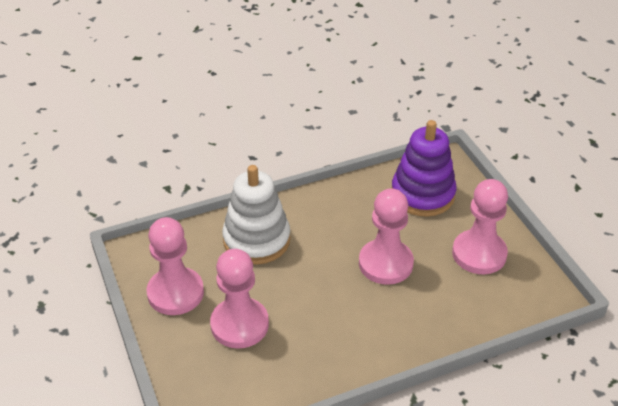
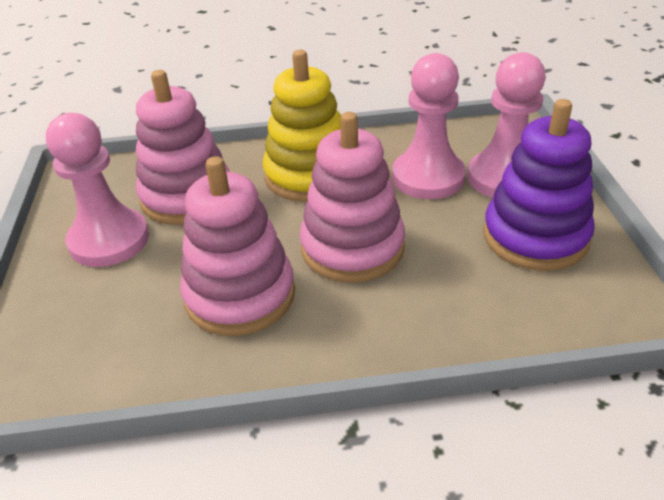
pink pawn: [147,217,204,315] [210,249,269,349] [359,188,414,285] [452,179,508,274] = 4 -> [46,113,149,267] [392,53,466,199] [468,52,546,198] = 3
pink stacking toy: none = 0 -> [136,70,230,225] [180,156,295,336] [300,112,405,283] = 3
white stacking toy: [222,165,291,264] = 1 -> none = 0
yellow stacking toy: none = 0 -> [262,50,341,202] = 1

